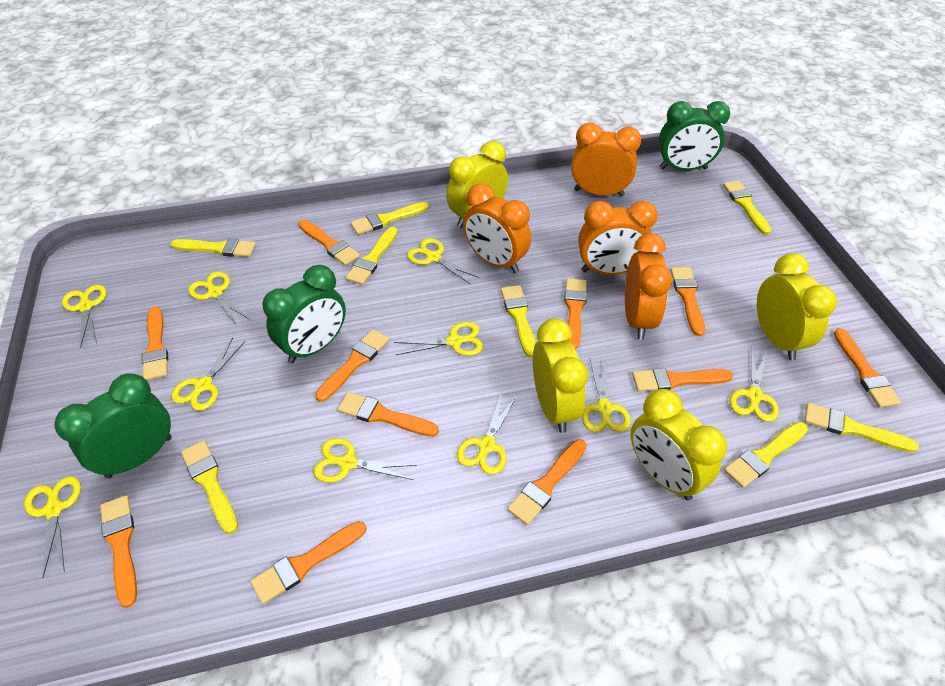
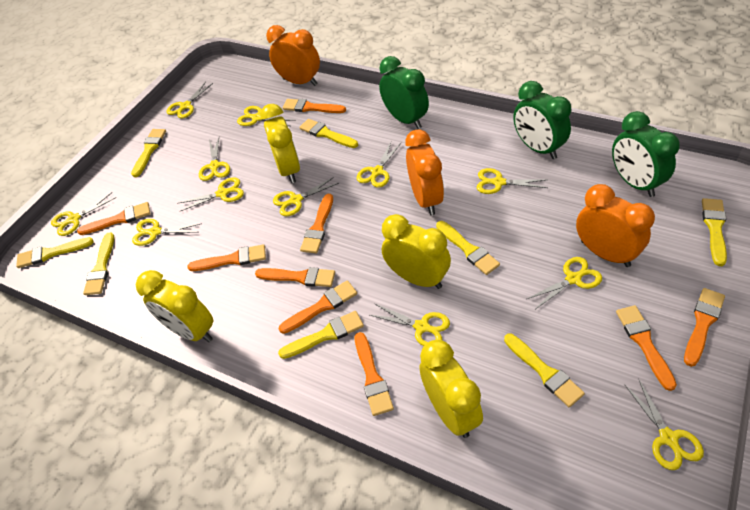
orange brush: [100,495,137,608] [142,306,168,380] [250,521,367,604] [298,219,360,266] [315,329,389,402] [338,392,439,437] [507,439,587,525] [564,278,587,349] [632,368,734,392] [670,267,705,336] [834,328,901,408] = 11 -> [77,202,151,235] [187,244,266,271] [255,267,335,287] [279,280,357,334] [283,99,346,113] [300,194,333,253] [355,332,394,416] [616,305,677,391] [684,288,725,367] = 9
orange clock: [463,183,531,273] [571,122,641,197] [578,201,658,275] [625,233,672,339] = 4 -> [266,25,320,86] [405,129,444,215] [576,184,655,267] = 3
yellow scissors: [24,476,81,578] [62,285,107,348] [171,338,245,411] [188,271,250,326] [313,438,417,483] [394,322,484,356] [407,238,480,285] [457,392,517,475] [582,358,631,432] [730,347,779,422] = 10 -> [51,192,117,236] [132,219,200,246] [166,82,213,118] [177,177,244,212] [199,138,230,181] [237,106,296,126] [273,177,339,216] [357,142,401,188] [370,303,450,346] [477,168,548,194] [527,257,602,309] [624,378,704,470] = 12

